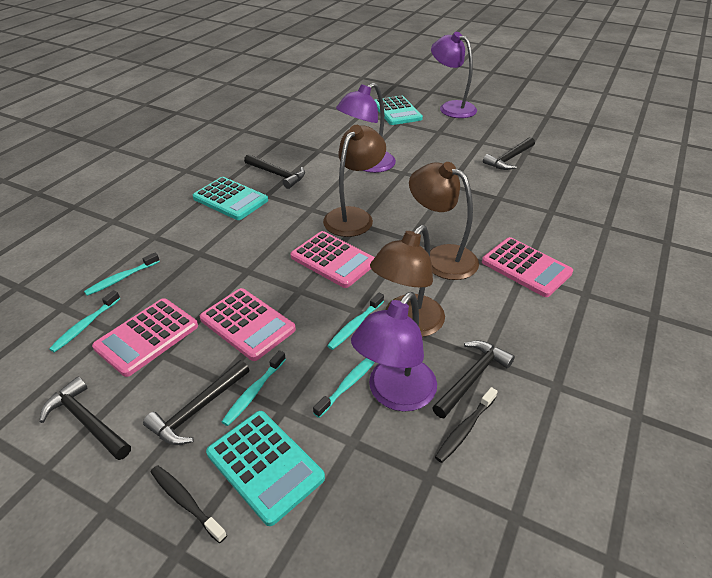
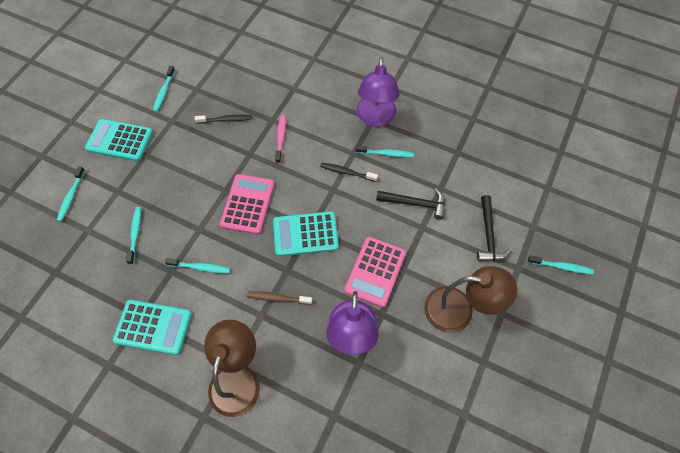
black hammer: [39,377,131,460] [143,360,249,445] [244,154,305,189] [432,340,515,418] [483,137,535,170] = 5 -> [376,188,445,220] [477,195,512,261] = 2
brown lamp: [323,125,386,237] [370,225,445,337] [409,162,479,280] = 3 -> [204,320,260,417] [424,266,517,333] = 2
brown toothbrush: none = 0 -> [247,291,312,305] = 1
pink calculator: [92,298,198,377] [200,288,296,361] [290,231,375,288] [482,237,573,297] = 4 -> [220,174,274,235] [344,237,406,308] = 2
pink toothbrush: none = 0 -> [275,115,286,164] = 1
purple lamp: [336,83,396,173] [351,292,437,412] [431,32,477,118] = 3 -> [326,291,379,355] [356,57,400,127] = 2
turquoise toothbrush: [49,290,120,353] [84,253,160,296] [222,350,286,426] [313,358,375,418] [327,293,384,350] = 5 -> [57,166,85,221] [126,207,141,264] [153,66,175,112] [165,258,230,273] [356,145,414,157] [528,255,594,274] = 6

